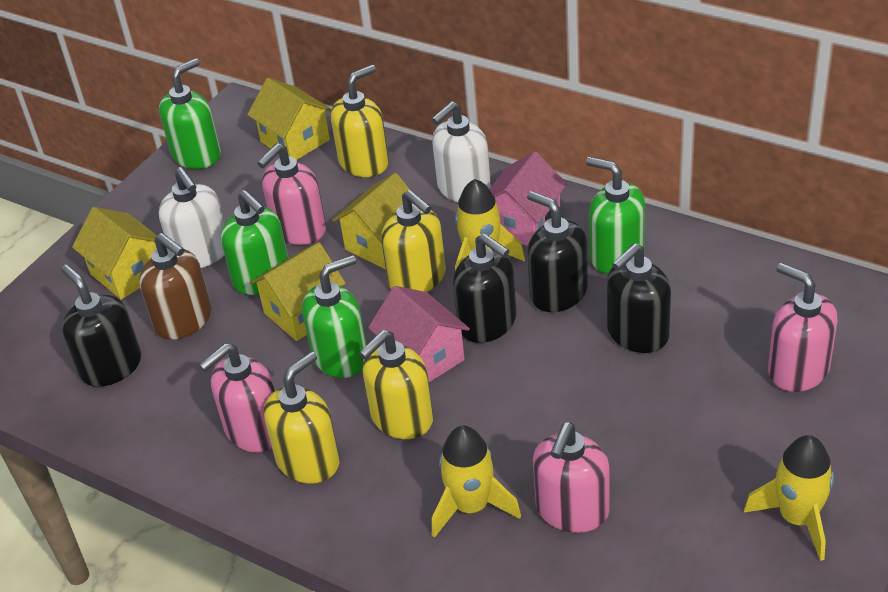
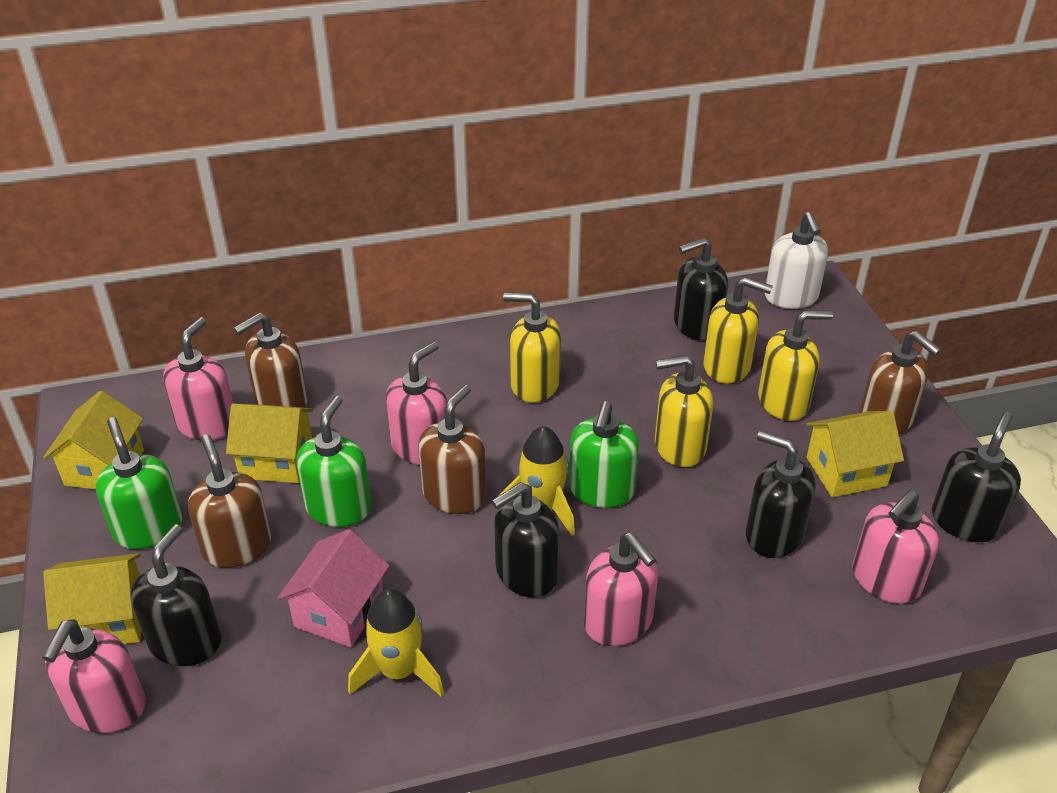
black soap dispenser: [61,264,141,387] [453,233,516,343] [527,191,588,312] [607,243,671,353] = 4 -> [130,524,221,666] [492,482,560,598] [674,237,728,341] [746,431,816,558] [932,411,1021,542] = 5
brown soap dispenser: [139,233,212,340] = 1 -> [188,434,272,568] [234,313,308,408] [418,385,487,514] [859,331,941,434] = 4
green soap dispenser: [159,58,221,169] [221,190,288,295] [302,255,366,378] [586,157,645,274] = 4 -> [96,417,183,549] [296,396,372,527] [569,401,639,508] = 3
pink house: [368,286,470,382] [489,151,567,246] = 2 -> [278,529,390,647] = 1
pink soap dispenser: [199,343,275,452] [257,143,326,245] [533,422,610,533] [768,263,838,392] = 4 -> [43,619,146,733] [163,317,233,440] [386,342,447,465] [584,533,658,646] [852,490,939,604] = 5
white soap dispenser: [159,167,225,268] [432,101,491,202] = 2 -> [764,212,828,309] = 1
yellow rocket: [432,426,521,538] [455,179,525,270] [744,435,834,561] = 3 -> [348,589,444,697] [496,426,575,536] = 2

